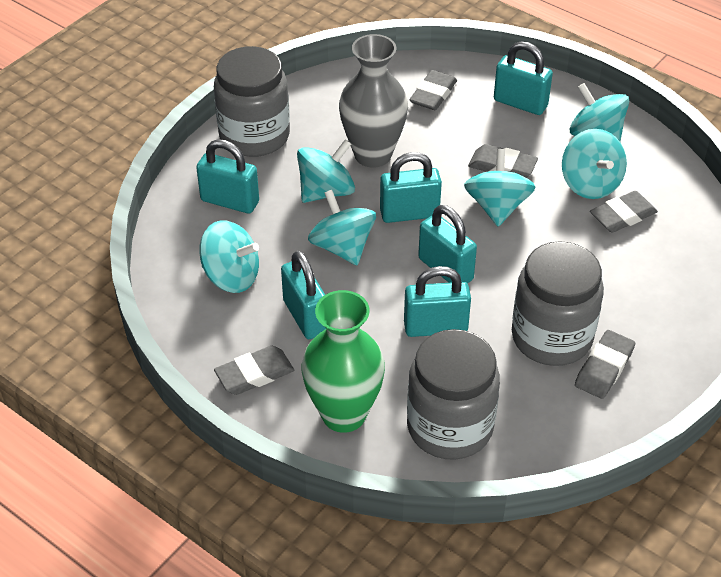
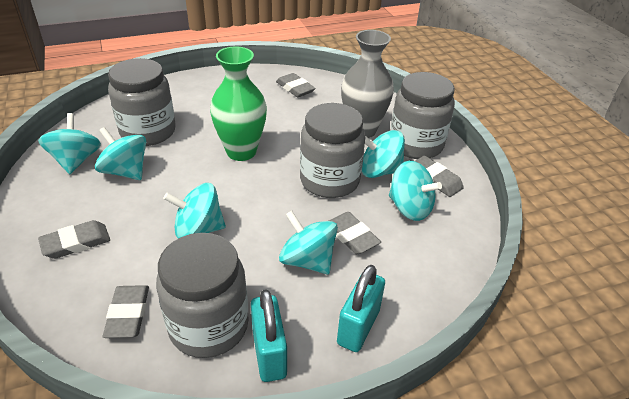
grey jar: [214,46,290,157] [407,329,500,460] [512,241,604,366] = 3 -> [108,58,176,146] [156,233,249,358] [300,103,365,198] [391,72,455,159] = 4
turquoise padlock: [196,139,259,214] [281,251,326,339] [380,152,442,223] [404,266,471,337] [418,205,477,284] [494,41,553,115] = 6 -> [251,289,287,382] [337,265,385,352] = 2

